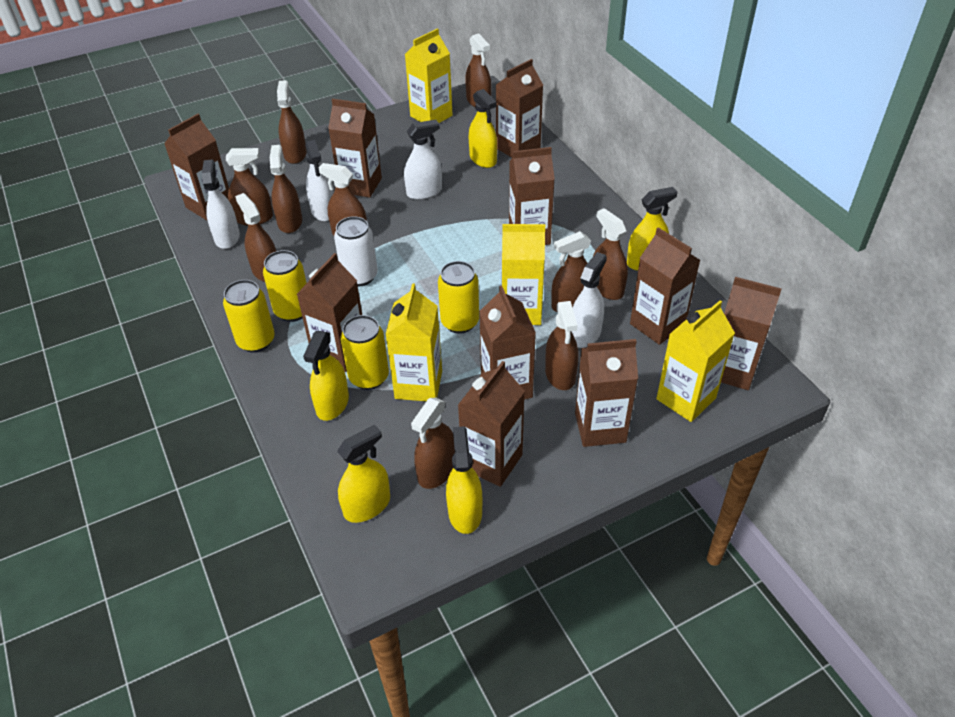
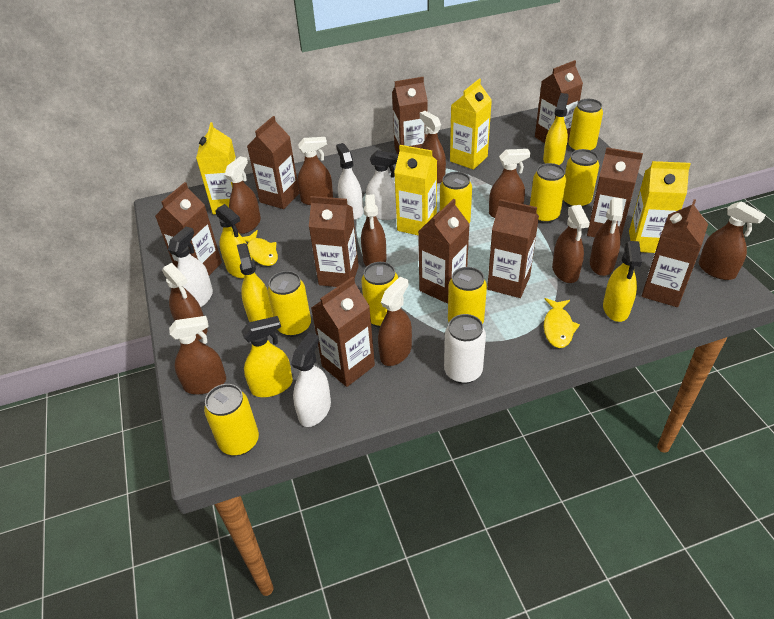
brown spray bottle: [226,148,273,226] [235,193,276,282] [270,145,302,233] [277,80,307,164] [319,163,367,236] [411,398,455,489] [465,33,491,107] [545,301,579,390] [551,231,591,312] [593,208,628,300] = 10 -> [162,263,207,340] [169,316,226,394] [225,156,261,234] [297,137,333,205] [361,194,386,267] [378,277,412,366] [420,111,446,183] [489,149,530,218] [552,205,590,283] [590,198,623,276] [699,202,766,280] = 11
yellow can: [223,280,275,353] [263,250,307,322] [341,315,389,390] [438,261,479,334] = 4 -> [204,384,259,456] [267,271,311,337] [361,262,398,328] [440,172,472,223] [448,267,487,324] [530,163,566,224] [563,149,599,208] [568,99,603,151] = 8
yellow fish: none = 0 -> [243,230,278,266] [544,298,580,348] = 2

